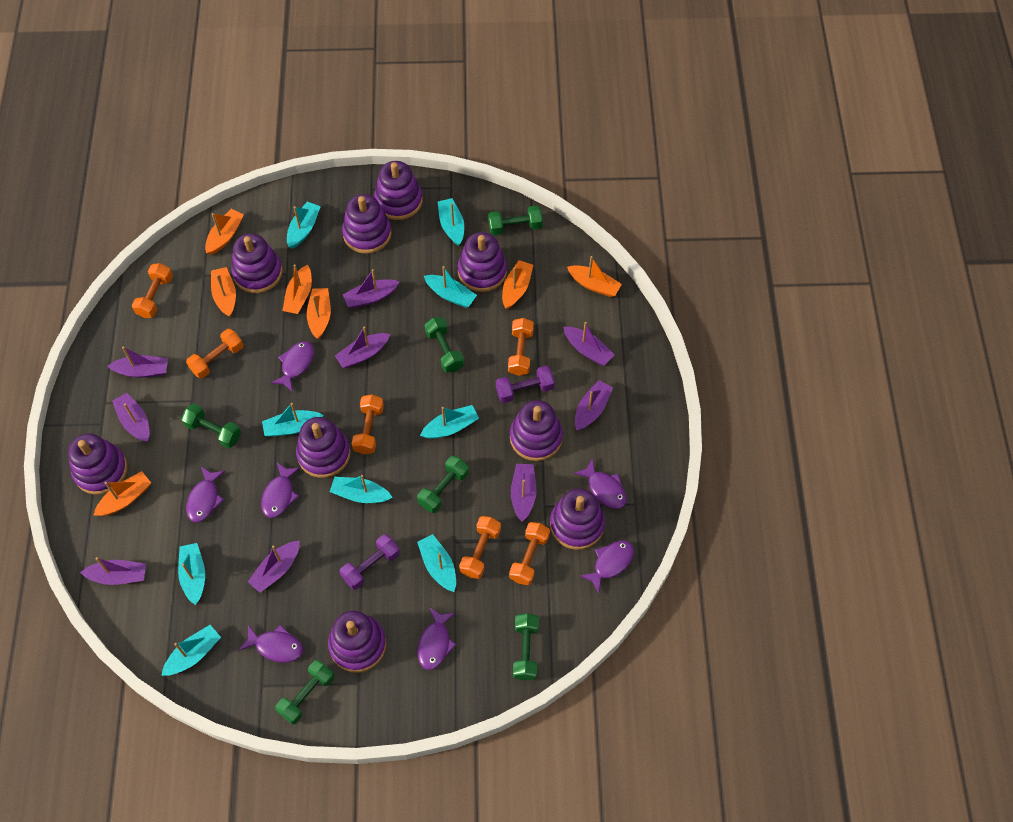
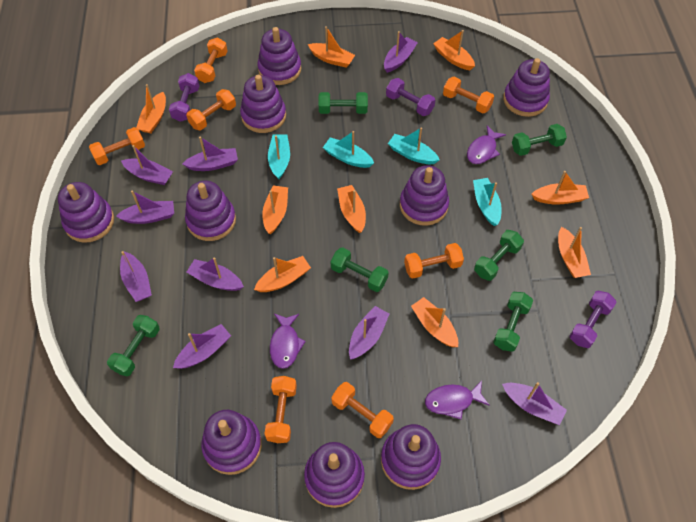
orange boat: [94,471,151,516] [205,209,244,255] [211,267,236,317] [283,264,312,314] [307,288,331,339] [502,260,533,309] [567,256,622,297] = 7 -> [136,84,166,133] [254,256,311,292] [262,185,288,234] [307,26,355,68] [337,185,366,233] [411,297,458,347] [433,30,475,70] [532,171,589,205] [558,227,591,278] = 9
orange dumbbell: [132,263,173,318] [186,329,243,379] [352,395,384,454] [459,516,501,579] [508,318,534,376] [509,522,550,585] = 6 -> [89,127,145,165] [186,89,236,130] [194,38,227,83] [265,376,297,443] [331,382,394,438] [404,243,464,279] [443,77,494,113] = 7
purple dumbbell: [340,534,400,590] [496,366,555,403] = 2 -> [169,73,200,122] [386,78,435,116] [569,291,617,348] = 3
purple fish: [186,467,225,522] [239,624,303,663] [261,463,300,518] [271,341,314,392] [417,608,457,670] [574,458,627,509] [580,540,634,594] = 7 -> [270,314,306,369] [425,381,489,419] [467,125,506,164] = 3
turquoise boat: [161,625,221,676] [178,543,205,605] [262,403,324,437] [287,202,321,249] [330,475,393,503] [417,534,456,592] [420,405,479,439] [424,266,477,308] [438,198,464,246] = 9 -> [268,135,290,179] [323,131,374,168] [388,127,440,164] [473,178,502,226] = 4

